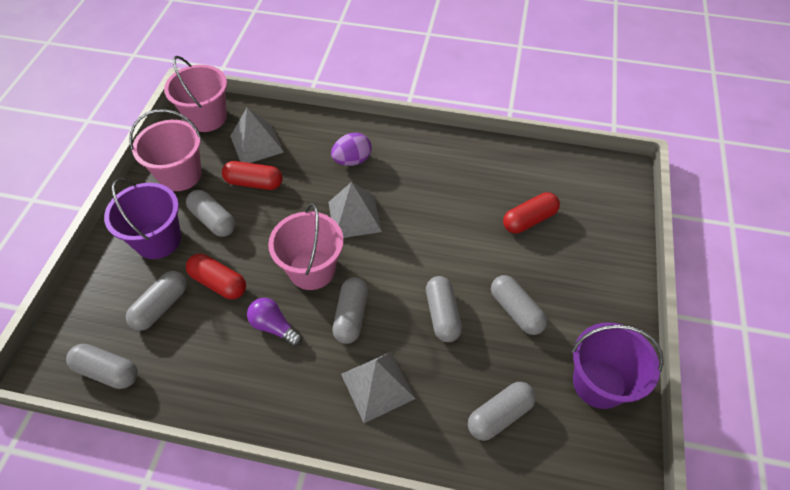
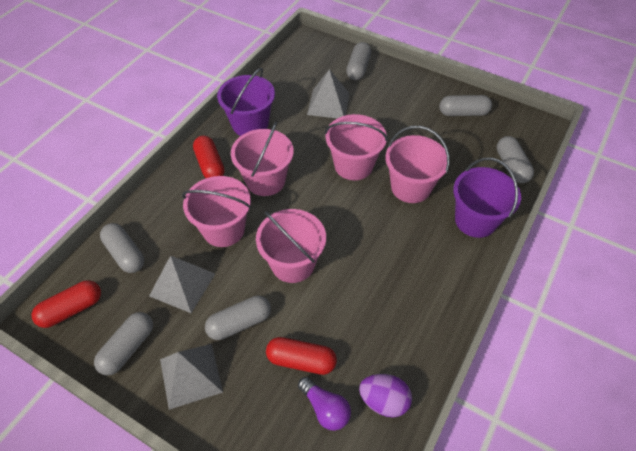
grey capsule: [66,344,138,389] [126,271,187,331] [186,190,235,237] [332,277,368,344] [426,276,462,342] [468,382,536,441] [491,275,547,335] = 7 -> [94,312,153,376] [100,223,144,273] [205,296,271,340] [346,42,371,80] [439,95,492,116] [497,136,534,183] = 6
pink bucket: [129,109,202,191] [164,56,227,132] [268,203,344,290] = 3 -> [182,176,251,247] [231,122,294,196] [256,209,326,283] [325,114,388,180] [386,126,450,203] = 5

